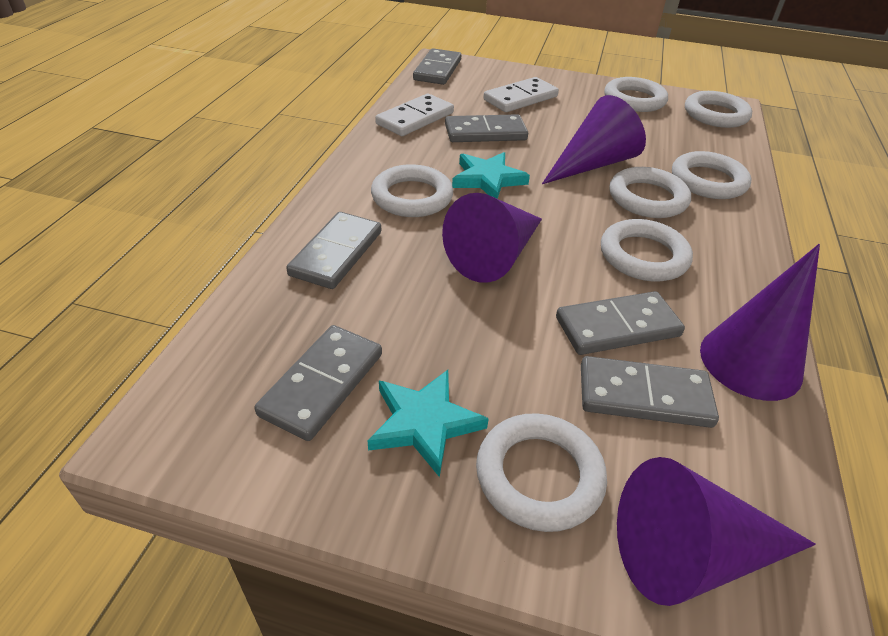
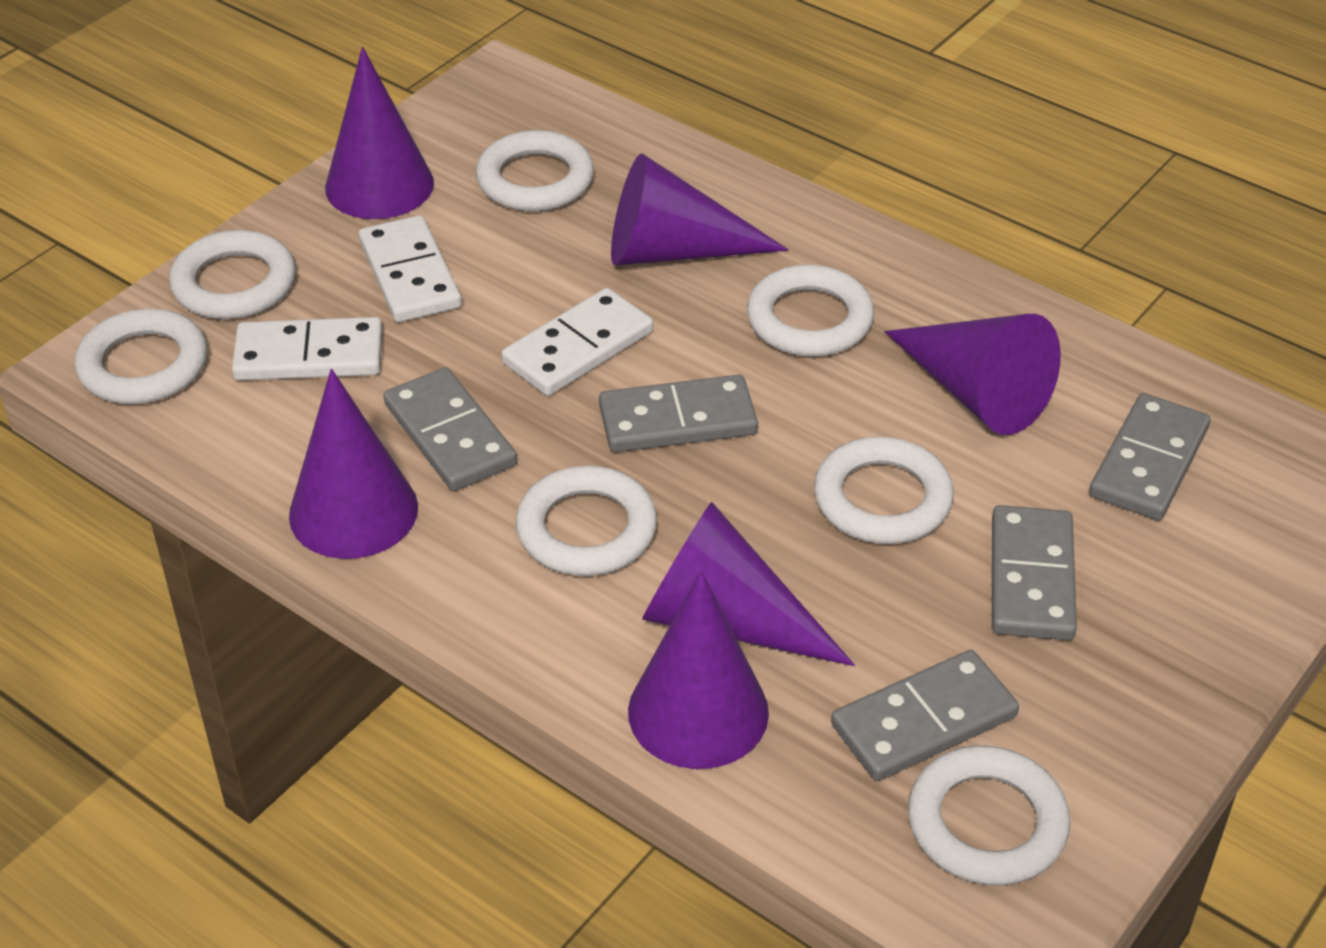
grey domino: [254,325,382,441] [286,212,381,289] [413,48,461,85] [445,114,528,142] [556,291,685,355] [581,356,719,428] = 6 -> [383,367,517,491] [599,375,758,452] [831,650,1019,781] [992,505,1077,640] [1089,393,1210,520] = 5
purple cone: [442,193,542,283] [542,95,646,184] [617,457,816,606] [700,244,820,401] = 4 -> [289,369,418,559] [325,47,434,219] [611,153,789,265] [628,570,769,769] [642,502,855,666] [885,314,1061,435] = 6
turquoise star: [367,370,489,477] [452,152,530,199] = 2 -> none = 0
white domino: [375,94,454,136] [483,77,559,112] = 2 -> [232,317,383,381] [359,215,462,322] [502,288,653,396] = 3

